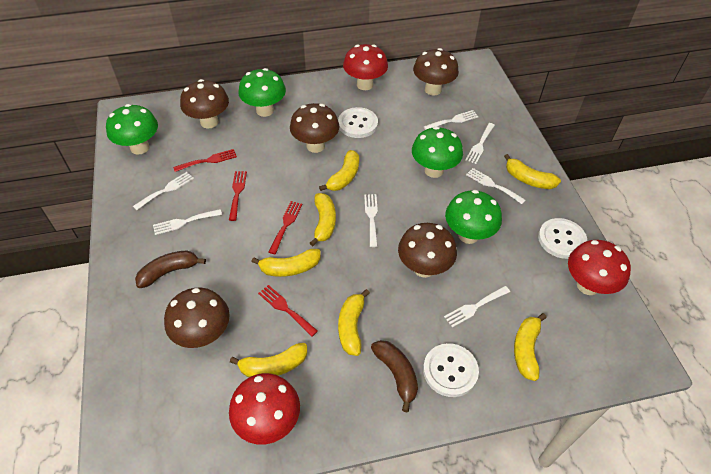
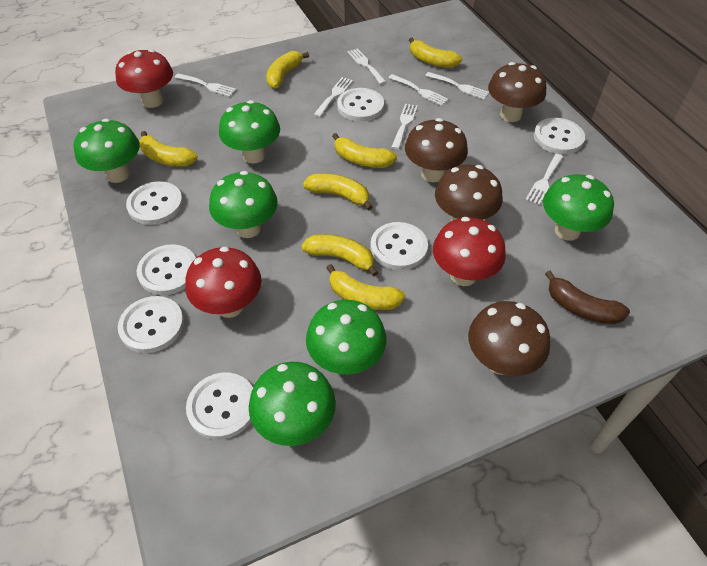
brown banana: [135,250,206,288] [371,340,418,412] = 2 -> [545,270,630,324] = 1
brown mushroom: [164,288,230,348] [180,79,229,128] [290,103,339,153] [398,223,457,278] [413,48,459,95] = 5 -> [405,118,468,182] [435,164,503,221] [468,301,550,376] [488,62,546,122] = 4
green mushroom: [106,104,158,155] [238,68,286,117] [412,127,463,178] [445,190,502,244] = 4 -> [74,119,140,183] [209,171,278,238] [219,100,280,164] [249,362,336,446] [306,300,386,374] [543,174,614,241] = 6
red fork: [173,149,237,172] [229,171,247,221] [258,285,318,337] [269,201,302,254] = 4 -> none = 0
white button: [338,107,378,138] [423,343,479,397] [538,218,587,259] = 3 -> [118,296,184,353] [126,181,183,225] [137,244,196,295] [186,373,253,440] [337,88,384,122] [370,222,428,270] [533,118,585,154] = 7

